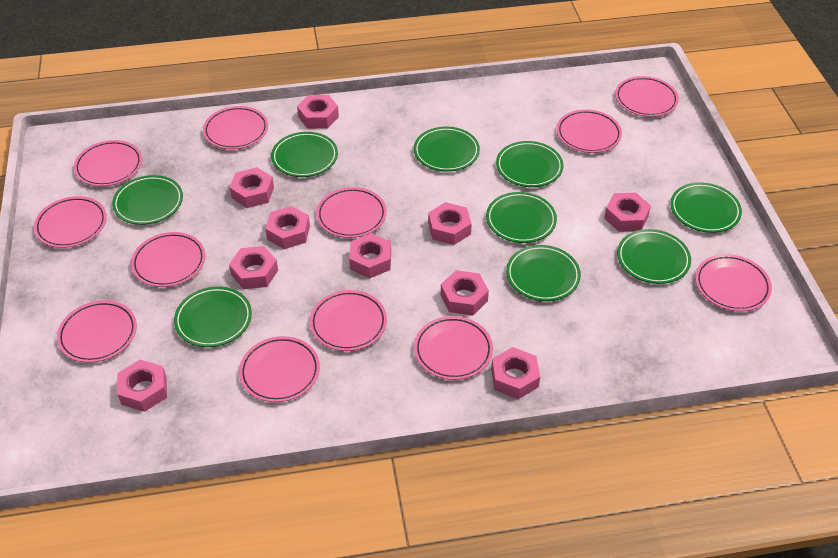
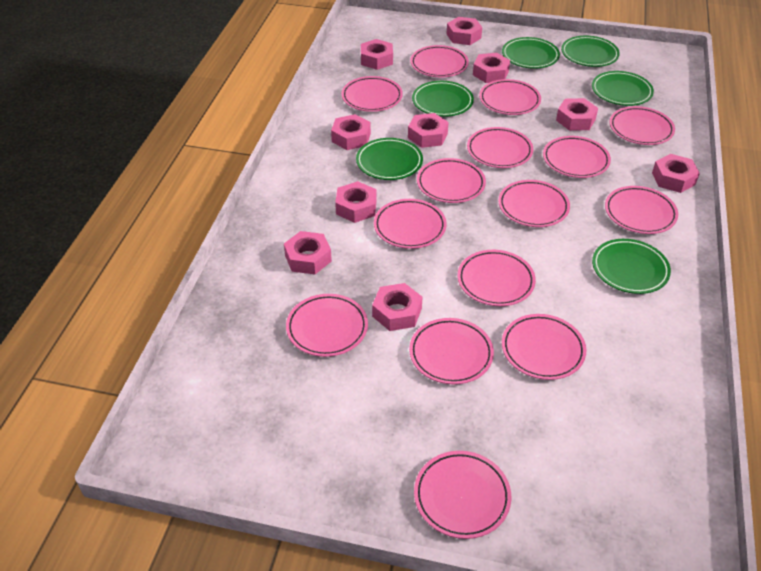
green plate: [112,175,183,225] [174,287,252,347] [271,132,338,177] [414,127,480,172] [486,192,557,243] [496,141,563,187] [506,245,581,301] [617,229,691,284] [670,182,742,233] = 9 -> [356,138,423,180] [412,81,474,117] [502,37,560,69] [561,36,620,67] [592,71,654,106] [592,239,671,294] = 6
pink plate: [34,196,107,248] [57,300,137,363] [74,140,142,186] [131,232,205,287] [203,106,268,149] [239,336,320,402] [310,290,387,351] [316,187,387,238] [414,316,493,380] [556,109,622,153] [615,76,679,117] [695,254,772,312] = 12 -> [286,294,368,357] [341,76,403,112] [374,199,447,249] [409,318,494,384] [410,45,469,77] [414,451,512,539] [417,158,486,203] [457,250,536,306] [467,127,533,168] [479,79,541,115] [498,180,570,227] [502,314,586,380] [543,136,611,178] [605,186,678,234] [610,106,675,145] = 15

